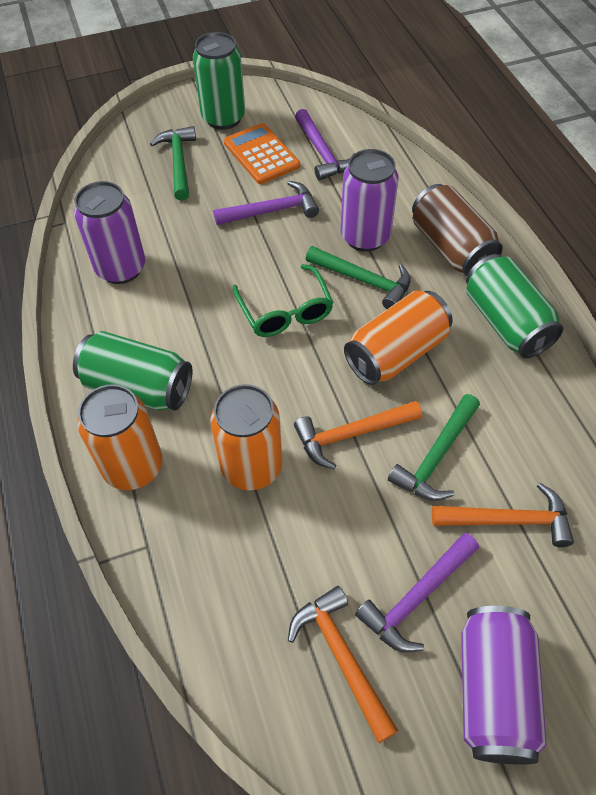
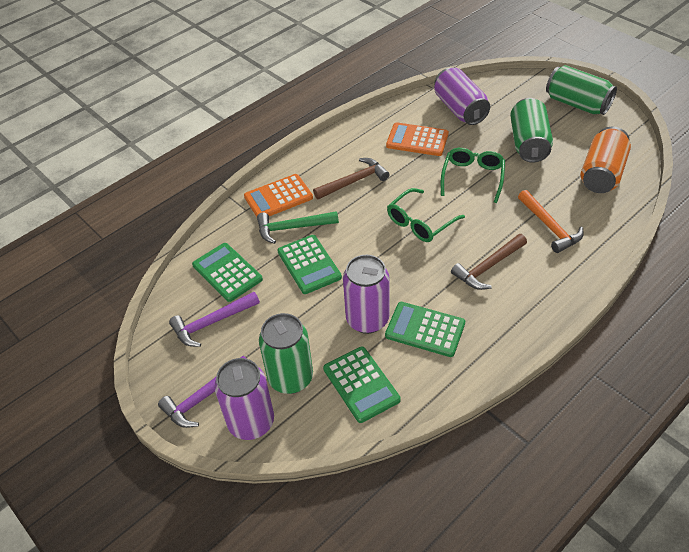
brown can: [412,184,503,276] = 1 -> none = 0
brown hammer: none = 0 -> [313,158,389,199] [451,234,527,290] = 2
green calculator: none = 0 -> [192,243,263,302] [278,235,342,294] [323,346,401,423] [385,302,465,357] = 4
green glasses: [233,264,334,337] = 1 -> [387,188,465,242] [441,148,505,203] = 2
green hammer: [150,126,196,201] [306,246,411,309] [388,394,480,501] = 3 -> [257,211,339,244] = 1
orange calculator: [224,123,300,184] = 1 -> [244,174,313,217] [386,122,449,156] = 2
orange can: [77,384,162,490] [210,384,283,490] [344,291,452,385] = 3 -> [581,127,631,193] = 1
orange hammer: [288,586,398,743] [294,401,422,469] [432,483,574,547] = 3 -> [518,190,584,253] = 1
purple hammer: [213,181,319,225] [295,109,355,180] [355,533,479,653] = 3 -> [158,356,247,428] [169,292,260,347] = 2

